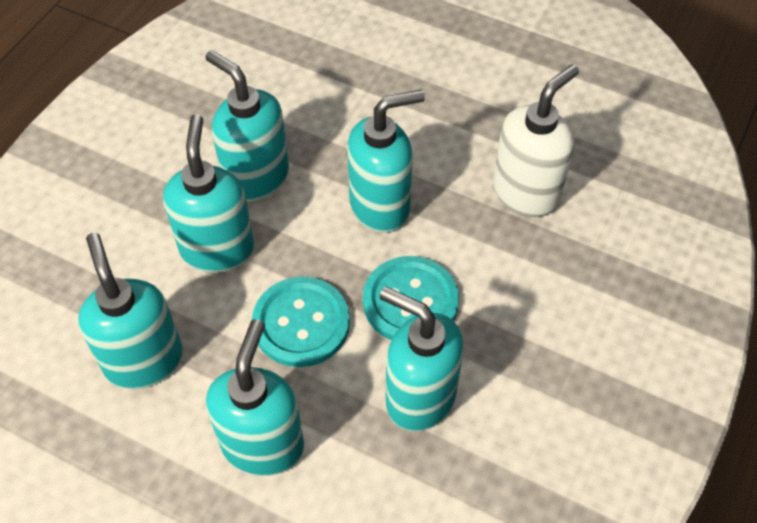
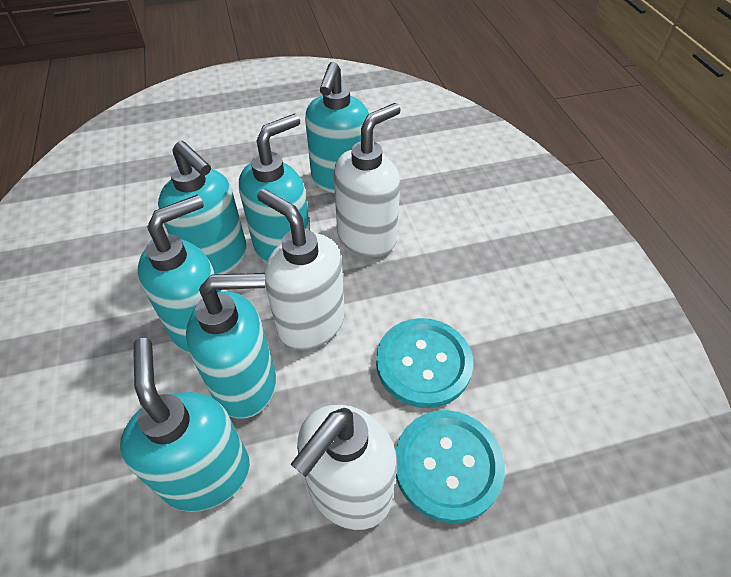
white soap dispenser: [493,64,579,217] = 1 -> [257,189,345,350] [290,405,397,530] [334,103,401,257] = 3

